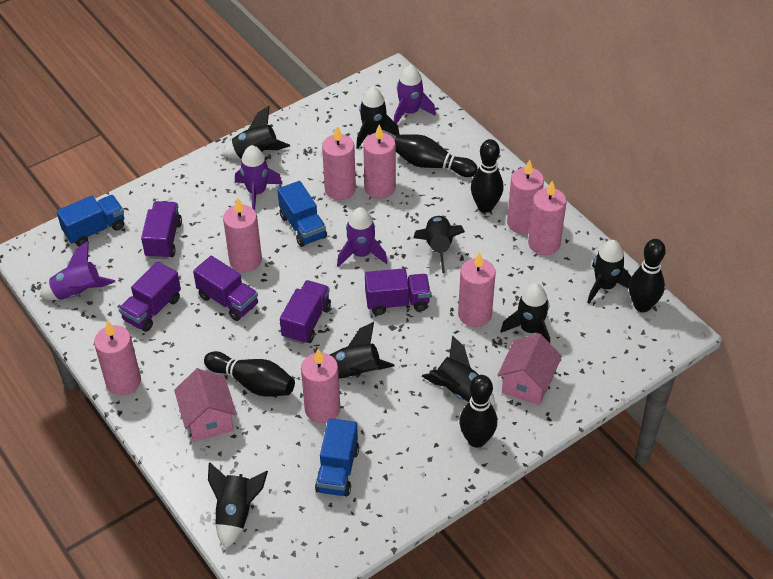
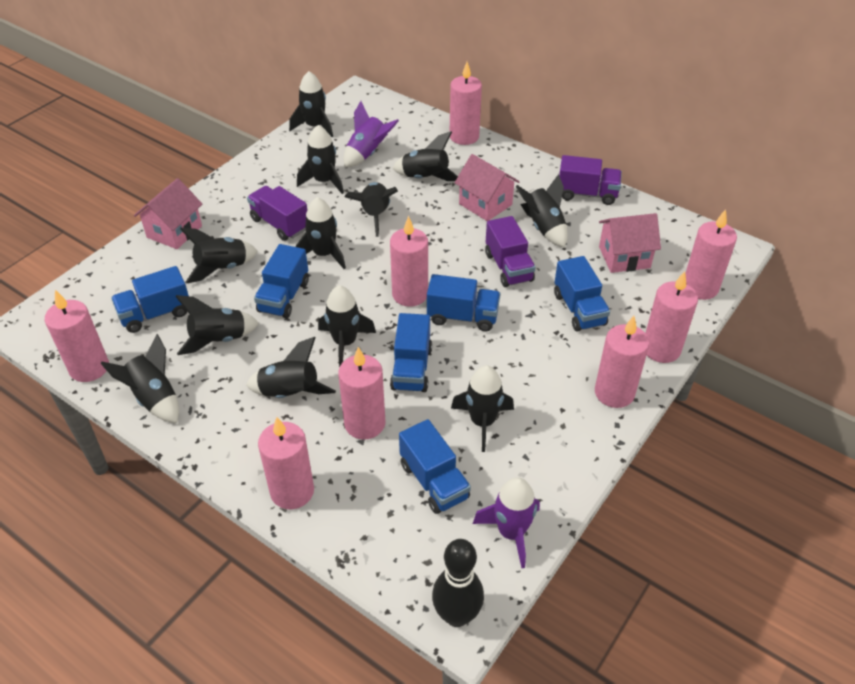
black bowling pin: [204,351,295,397] [395,134,477,177] [459,375,497,448] [471,139,504,213] [629,239,666,312] = 5 -> [432,539,484,627] = 1
black rocket: [208,462,268,549] [222,106,290,159] [330,322,394,379] [356,87,400,149] [414,216,465,273] [422,336,495,405] [501,283,550,343] [587,240,631,304] = 8 -> [100,334,179,423] [175,295,259,355] [180,228,258,284] [246,337,336,398] [289,71,333,137] [295,197,346,269] [297,125,344,194] [318,285,376,368] [345,182,398,237] [393,131,458,181] [451,365,514,452] [516,174,568,248] = 12
blue truck: [56,195,124,247] [277,181,327,247] [315,418,359,497] = 3 -> [111,266,189,333] [254,244,309,318] [390,313,432,392] [399,419,471,514] [427,274,501,331] [554,256,610,332] = 6
pink house: [174,369,237,442] [497,333,562,405] = 2 -> [134,178,202,249] [455,154,520,221] [599,213,661,273] = 3
purple rocket: [40,241,115,300] [235,145,282,210] [337,207,388,267] [394,65,436,124] = 4 -> [344,101,399,167] [473,477,540,568] = 2
purple truck: [119,262,181,332] [141,201,182,259] [193,256,258,321] [280,280,331,344] [365,268,431,315] = 5 -> [247,186,307,241] [485,216,536,287] [559,155,622,205] = 3

